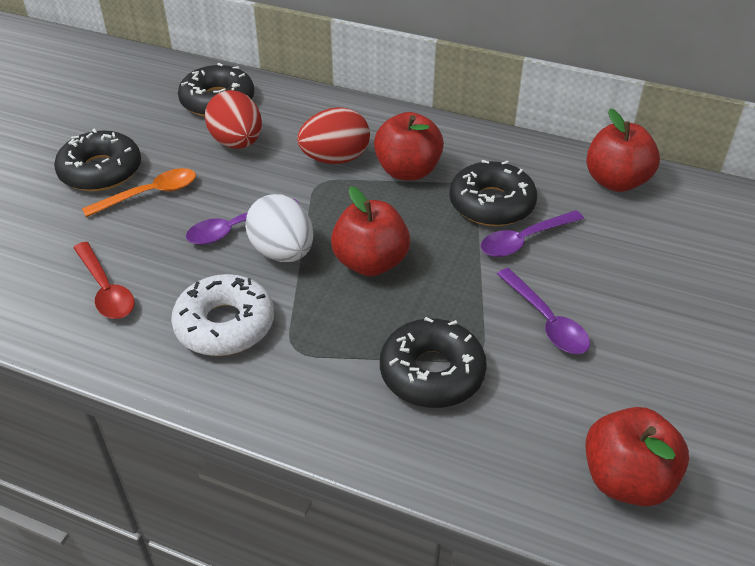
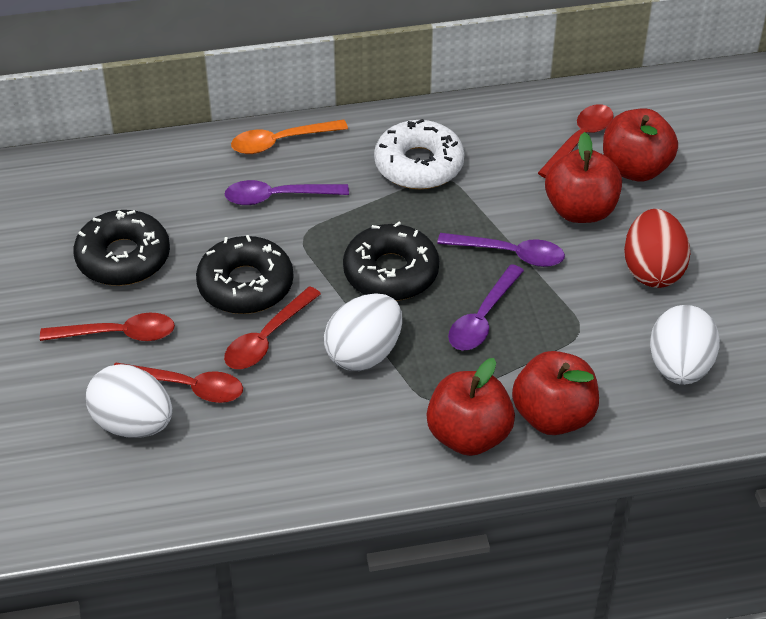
black donut: [54,129,141,191] [178,63,254,117] [380,317,487,408] [449,160,537,226] = 4 -> [73,210,170,286] [196,235,293,314] [343,222,439,301] = 3
red egg: [205,90,262,149] [297,107,370,164] = 2 -> [624,209,690,288] = 1
red spoon: [73,242,134,319] = 1 -> [40,313,175,341] [114,363,243,403] [224,286,321,369] [538,104,614,178] = 4
white egg: [245,194,313,262] = 1 -> [86,364,172,438] [324,294,402,371] [650,305,720,385] = 3

